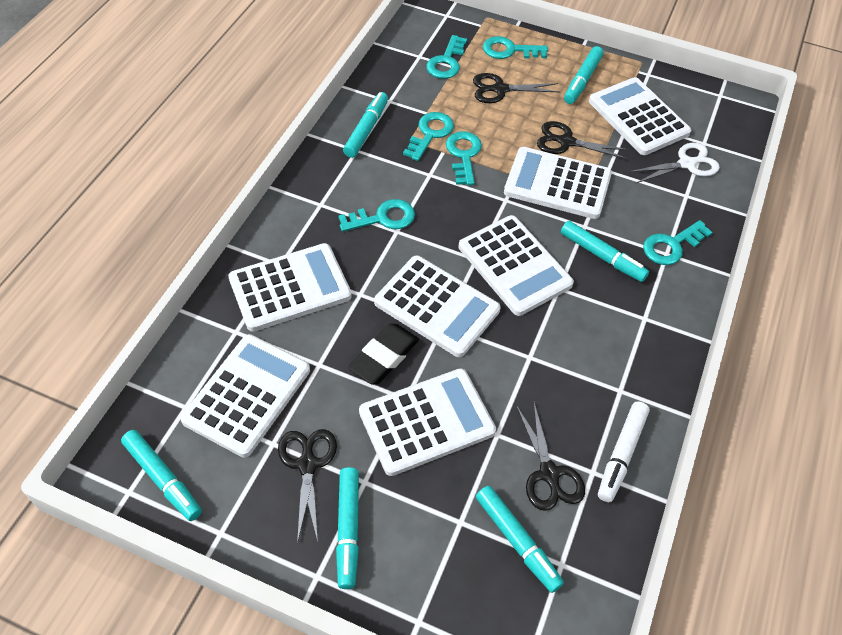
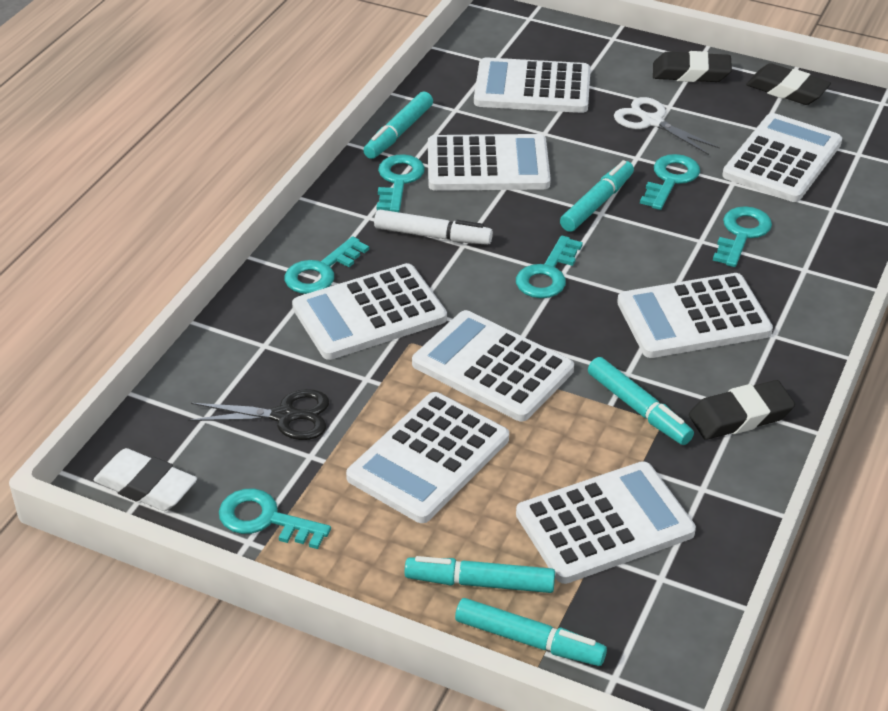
black eraser: [348,323,419,385] = 1 -> [653,51,732,82] [689,380,795,440] [746,63,831,105] = 3
black scissors: [278,429,337,543] [473,73,560,103] [516,403,585,511] [537,121,630,159] = 4 -> [188,389,329,440] = 1
turquoise marker: [121,430,202,521] [336,467,359,589] [343,92,388,158] [476,486,564,593] [561,221,649,282] [564,46,604,104] = 6 -> [363,92,433,159] [404,556,555,593] [455,598,607,666] [560,160,634,232] [588,357,694,445] = 5
white calculator: [181,334,310,458] [228,243,352,332] [359,368,496,476] [374,255,501,357] [459,215,574,316] [504,147,612,219] [589,77,691,155] = 7 -> [292,263,447,360] [346,392,509,523] [412,310,574,421] [428,134,551,191] [474,57,591,113] [516,461,696,584] [617,273,773,358] [722,113,842,202] = 8
white eraser: none = 0 -> [94,448,197,511] = 1

